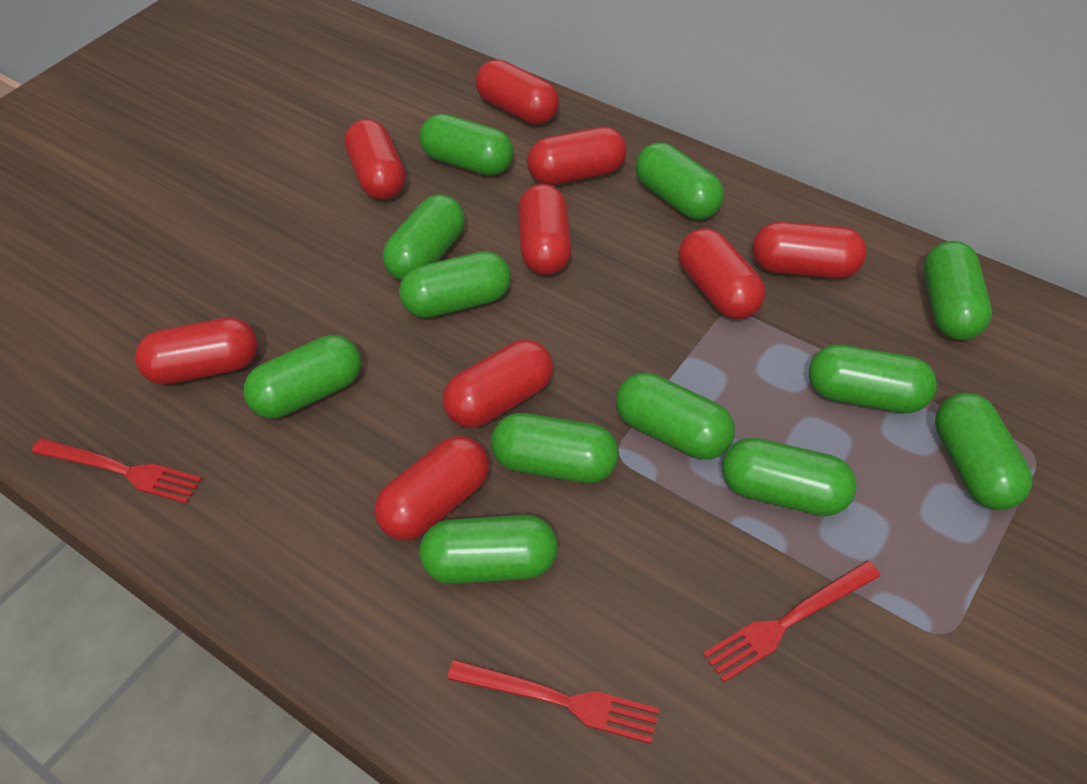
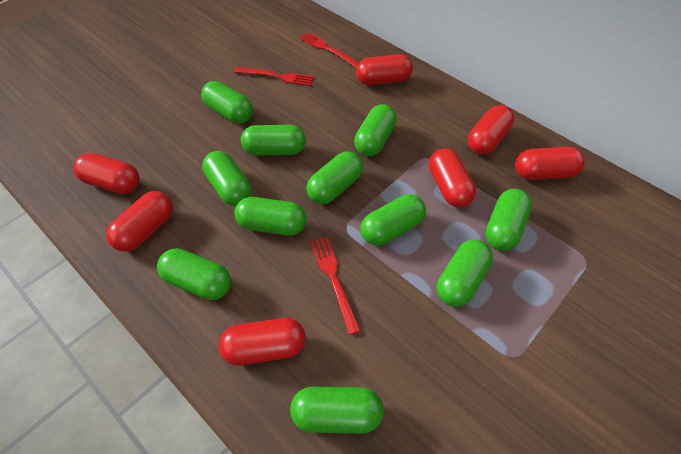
green capsule: [244,335,361,418] [383,194,465,281] [399,251,511,318] [419,114,513,176] [419,515,558,584] [491,413,619,483] [616,373,735,460] [636,143,724,220] [722,438,857,516] [809,345,937,413] [924,241,992,340] [935,393,1032,510] = 12 -> [157,248,231,300] [201,81,253,124] [202,151,251,206] [234,197,307,236] [241,125,306,156] [290,387,384,434] [307,151,363,204] [354,104,397,156] [360,194,426,246] [437,240,493,307] [485,189,532,251] = 11
red capsule: [135,317,258,385] [344,119,406,200] [374,436,489,541] [442,340,553,428] [476,60,559,125] [518,184,572,275] [527,127,627,185] [679,228,765,319] [752,222,867,278] = 9 -> [73,153,140,194] [106,191,173,251] [219,318,305,365] [356,54,413,86] [429,149,476,208] [468,105,514,155] [515,147,585,180] = 7

